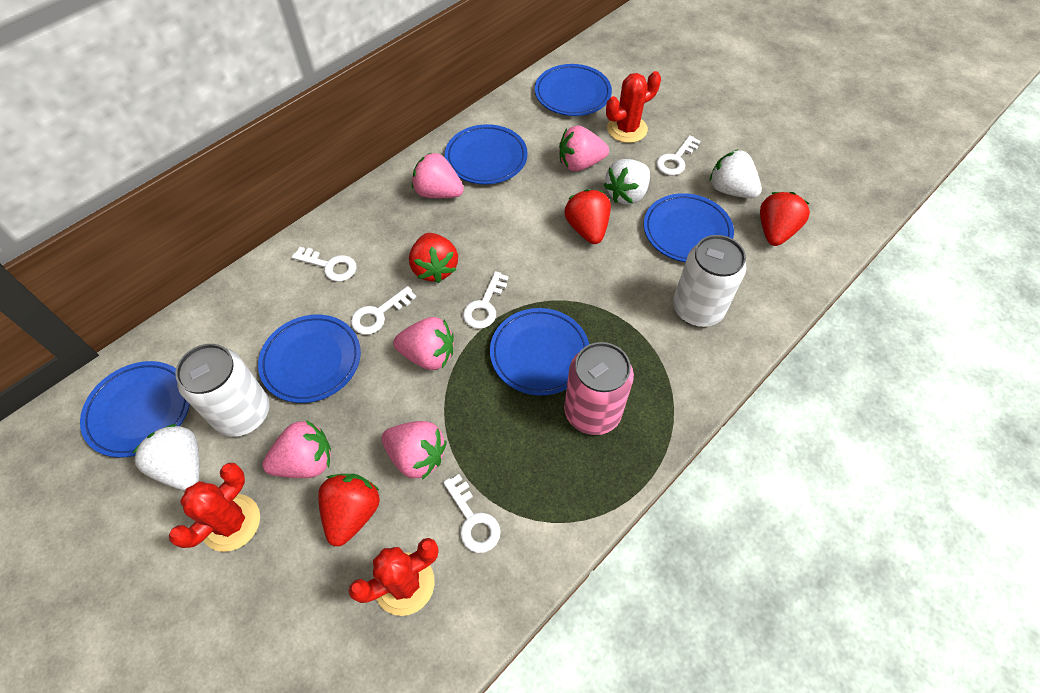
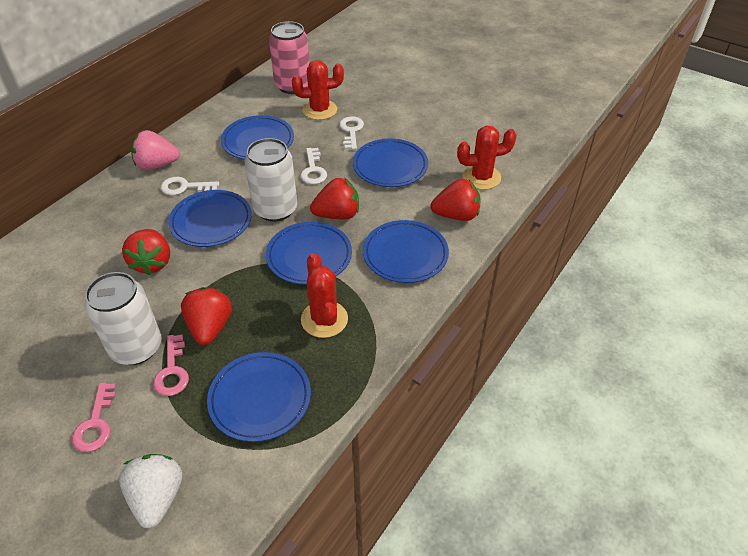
pink key: none = 0 -> [72,383,116,452] [153,335,189,396] = 2
pink strawberry: [262,420,331,478] [381,421,446,480] [393,317,454,370] [412,152,464,198] [559,126,609,171] = 5 -> [131,130,180,170] = 1
white key: [292,247,357,282] [351,286,416,335] [443,474,501,553] [463,271,508,329] [656,135,701,176] = 5 -> [161,177,219,195] [300,148,327,184] [339,116,364,150] = 3
white strawberry: [133,424,200,490] [604,159,650,205] [710,149,762,198] = 3 -> [119,454,183,529] = 1

